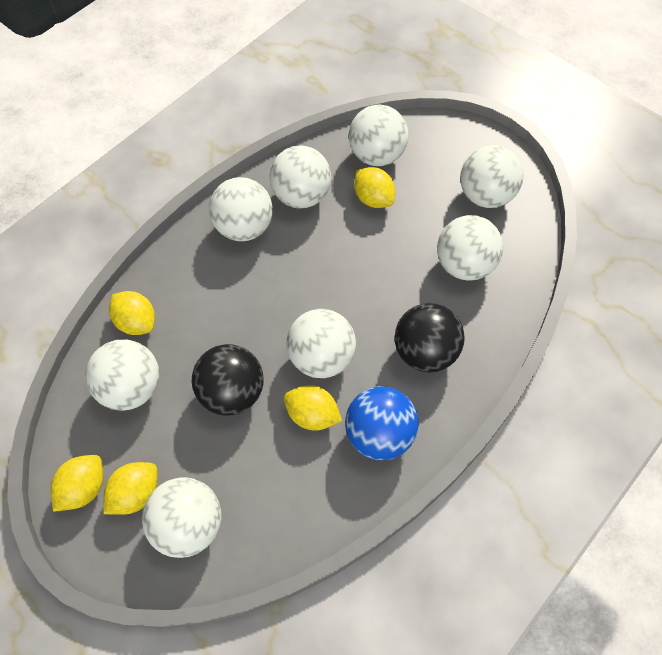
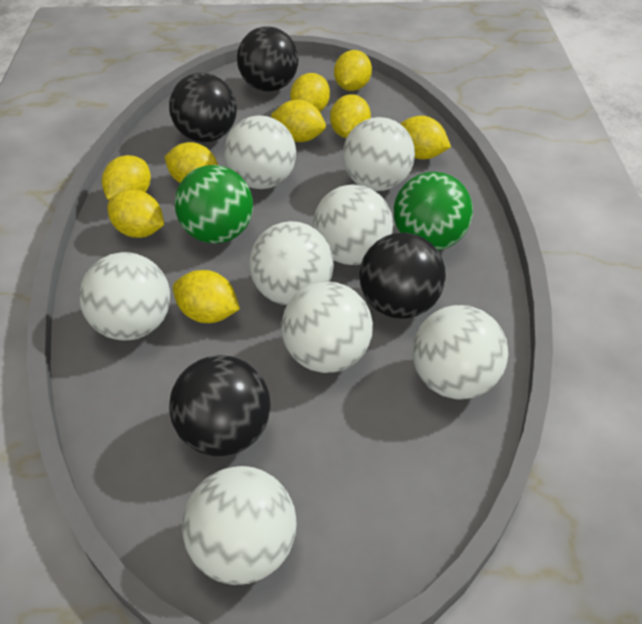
black ball: [192,344,264,416] [395,303,465,372] = 2 -> [169,73,237,142] [169,355,271,456] [237,26,298,92] [359,233,446,319] = 4
blue ball: [345,386,419,460] = 1 -> none = 0
green ball: none = 0 -> [175,165,253,244] [394,172,473,251] = 2
yellow lemon: [51,455,103,512] [103,462,157,515] [109,291,155,335] [284,385,342,431] [354,167,395,208] = 5 -> [102,155,151,200] [107,190,164,238] [164,142,218,183] [173,270,240,323] [271,100,326,142] [290,73,330,112] [330,94,371,138] [334,50,372,91] [400,116,451,159] = 9

